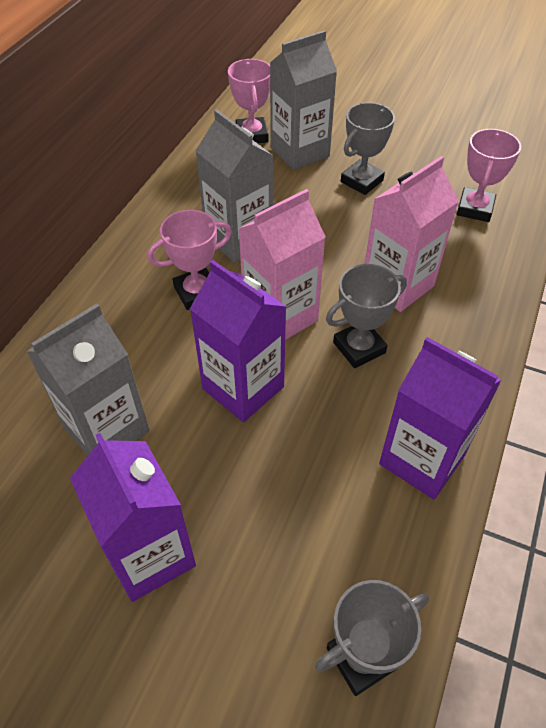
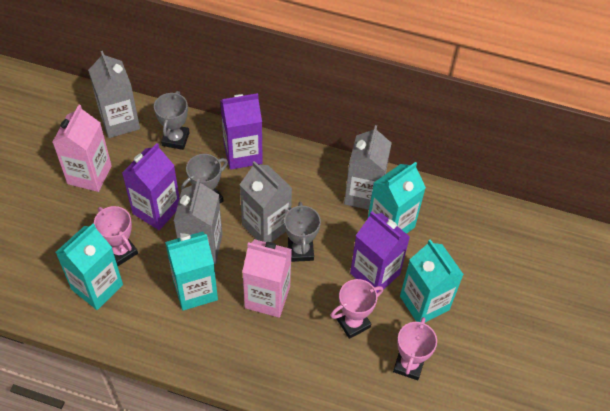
grey carton: [26,304,149,455] [195,109,273,263] [270,30,337,171] = 3 -> [88,51,140,138] [174,179,223,264] [240,161,292,242] [344,125,392,210] = 4
turquoise carton: none = 0 -> [55,224,123,310] [165,232,218,311] [368,162,426,234] [400,239,464,322] = 4

